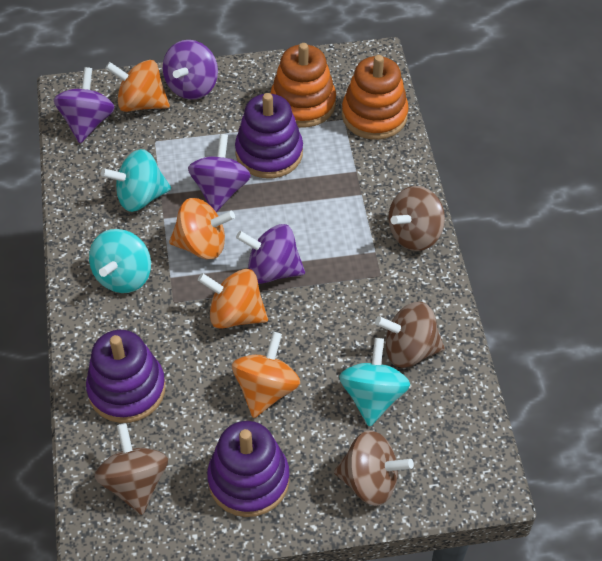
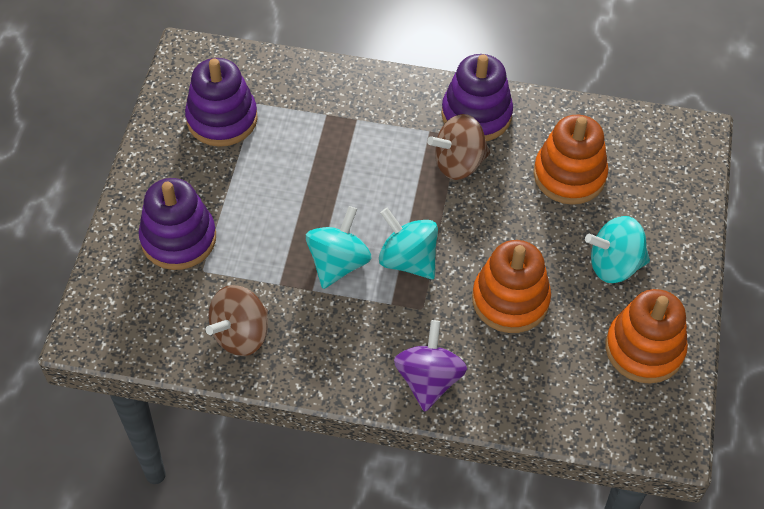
brown spinning top: [94,423,168,515] [334,430,414,506] [375,302,445,368] [388,186,445,251] = 4 -> [206,285,268,356] [427,114,490,180] = 2
orange spinning top: [106,60,170,112] [169,198,235,259] [198,269,268,329] [232,332,300,418] = 4 -> none = 0
orange stacking toy: [270,43,336,127] [342,55,409,140] = 2 -> [472,240,551,333] [534,115,608,205] [605,289,688,384] = 3
purple spinning top: [54,67,115,143] [163,40,218,99] [188,134,251,212] [236,224,305,284] = 4 -> [394,320,467,412] = 1

